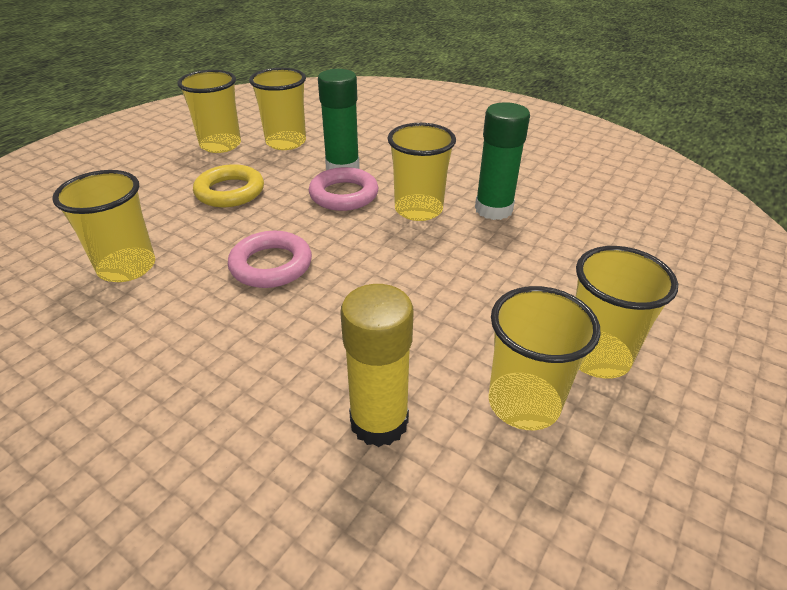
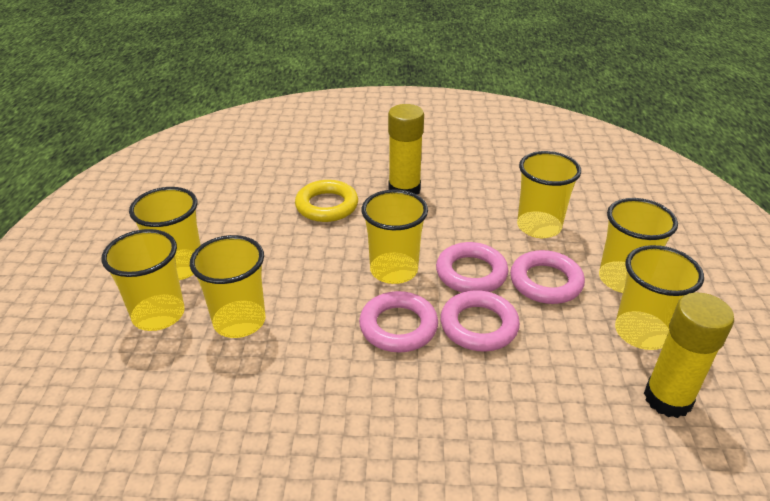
green glue stick: [318,69,360,170] [475,102,530,220] = 2 -> none = 0
pink ring: [228,231,312,288] [309,167,378,211] = 2 -> [359,291,438,352] [436,242,508,292] [440,290,520,352] [510,250,585,304] = 4
yellow cup: [52,170,155,282] [177,70,241,153] [249,68,306,150] [387,123,456,221] [488,286,601,430] [576,246,678,379] = 6 -> [101,229,185,331] [129,187,200,280] [190,235,266,338] [362,190,428,284] [517,151,581,238] [599,198,678,293] [615,245,704,350] = 7
yellow glue stick: [340,284,414,447] = 1 -> [388,104,424,195] [644,293,734,418] = 2

